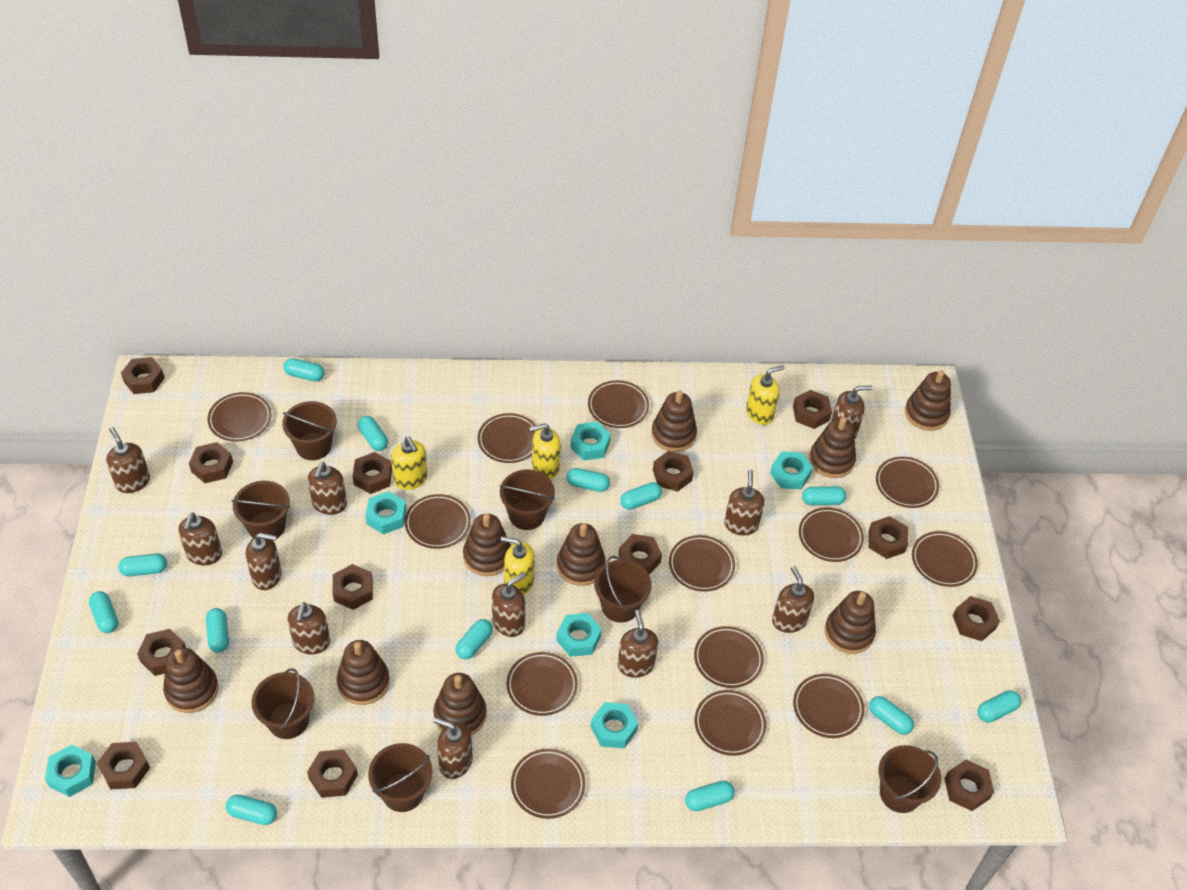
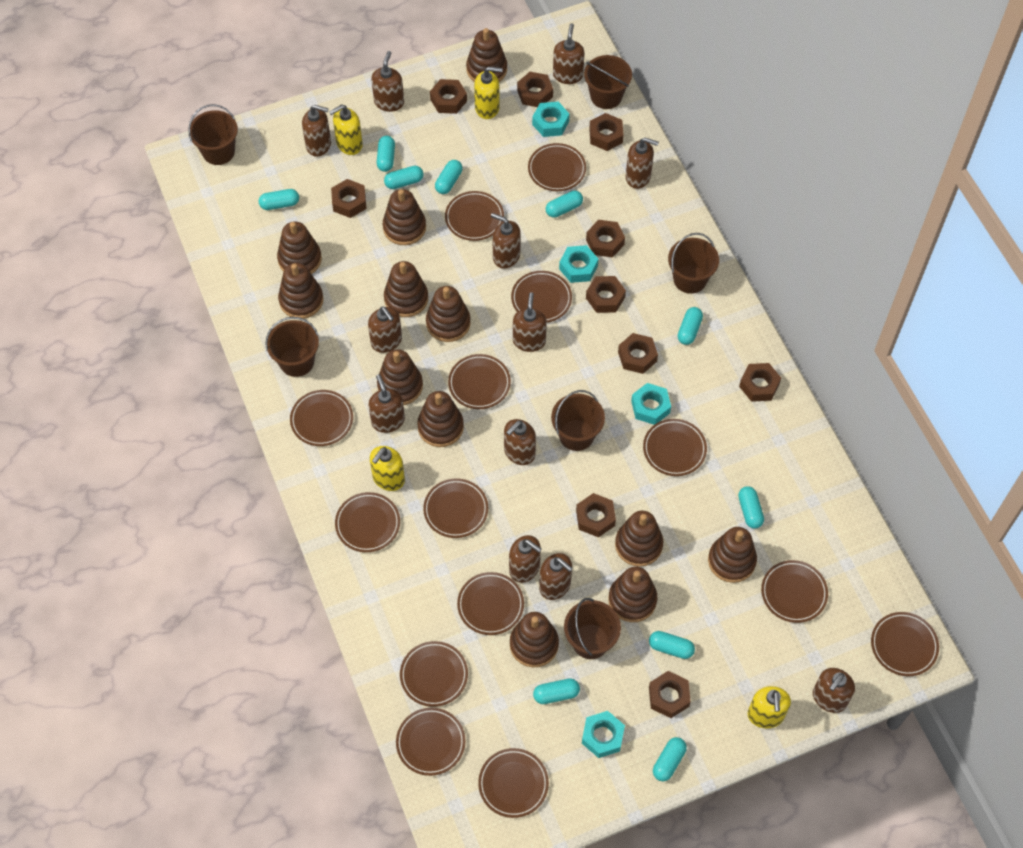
brown bucket: [232,481,290,539] [252,668,314,739] [282,401,337,460] [368,743,432,812] [499,470,555,530] [594,556,652,623] [879,745,941,813] = 7 -> [188,104,238,165] [265,317,319,377] [551,390,605,451] [564,598,621,659] [584,55,632,109] [668,233,719,294] = 6
brown nut: [97,742,150,790] [121,357,165,394] [137,629,186,676] [189,442,233,483] [307,749,358,798] [333,564,373,610] [353,452,392,494] [618,534,662,575] [653,451,694,492] [793,390,832,429] [868,516,908,559] [944,760,994,811] [953,596,1000,641] = 13 -> [331,179,367,218] [430,79,467,114] [517,72,553,107] [576,493,616,537] [586,220,625,257] [586,276,626,313] [589,113,624,151] [618,333,658,374] [649,671,691,718] [739,363,781,402] = 10
brown plate: [207,392,272,442] [405,494,471,549] [478,413,537,463] [507,652,578,716] [511,749,585,819] [588,380,649,428] [669,535,735,592] [694,626,764,688] [695,690,766,756] [793,674,864,738] [799,507,864,562] [876,457,939,508] [912,531,978,587] = 13 -> [290,390,353,446] [335,492,400,552] [396,708,466,776] [400,641,468,707] [423,478,488,538] [445,191,504,241] [448,354,511,409] [457,572,524,635] [478,748,549,818] [511,271,572,323] [528,143,586,191] [643,419,707,476] [761,560,828,623] [871,612,939,676] = 14
brown soap dispenser: [106,427,150,493] [178,513,222,565] [246,533,282,590] [287,602,330,655] [308,462,347,515] [433,717,473,779] [492,573,525,637] [618,610,658,678] [724,469,765,535] [772,566,814,633] [831,385,873,438] = 11 -> [302,105,331,157] [368,306,402,353] [368,374,405,433] [371,51,404,112] [491,213,521,269] [504,419,536,465] [509,535,542,583] [513,292,547,352] [539,553,573,600] [553,23,584,84] [626,138,659,189] [813,668,855,713] = 12
brown stacking toy: [163,647,219,713] [337,640,390,705] [433,673,487,735] [463,514,511,576] [557,523,606,586] [651,391,697,452] [809,417,856,478] [825,591,876,654] [905,370,951,431] = 9 -> [277,221,322,274] [278,263,323,319] [377,349,423,405] [383,189,426,245] [384,261,428,317] [417,391,464,447] [426,286,471,342] [466,28,507,82] [510,612,559,667] [608,567,657,622] [615,511,663,567] [708,527,757,583] = 12
turquoise capsule: [89,591,118,633] [118,554,167,577] [206,608,229,652] [226,794,277,825] [283,358,324,381] [358,416,388,451] [456,619,493,659] [567,468,610,492] [620,482,662,510] [685,781,735,811] [802,486,846,505] [869,696,914,735] [977,690,1021,723] = 13 -> [259,189,299,210] [377,136,395,172] [384,166,424,189] [435,160,463,194] [533,678,580,704] [546,191,583,218] [649,631,695,659] [653,737,687,781] [678,307,703,345] [738,486,764,528] = 10
turquoise nut: [45,745,96,797] [365,491,406,534] [556,613,602,657] [570,422,611,460] [591,702,638,748] [770,451,813,489] = 6 -> [532,102,570,137] [559,245,598,283] [582,711,625,758] [631,383,671,425] = 4

